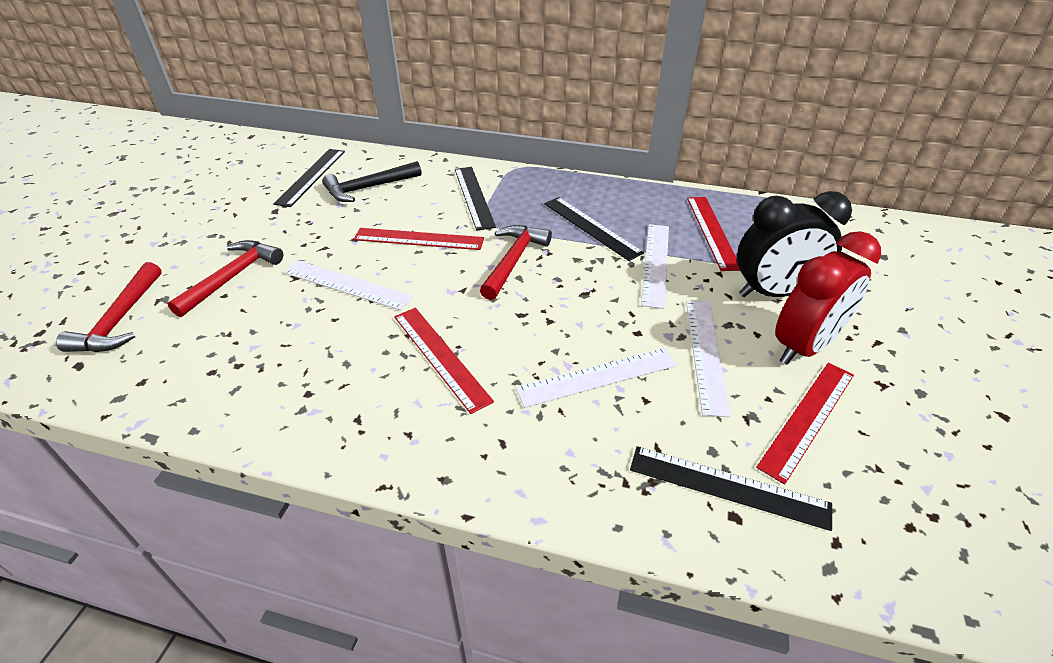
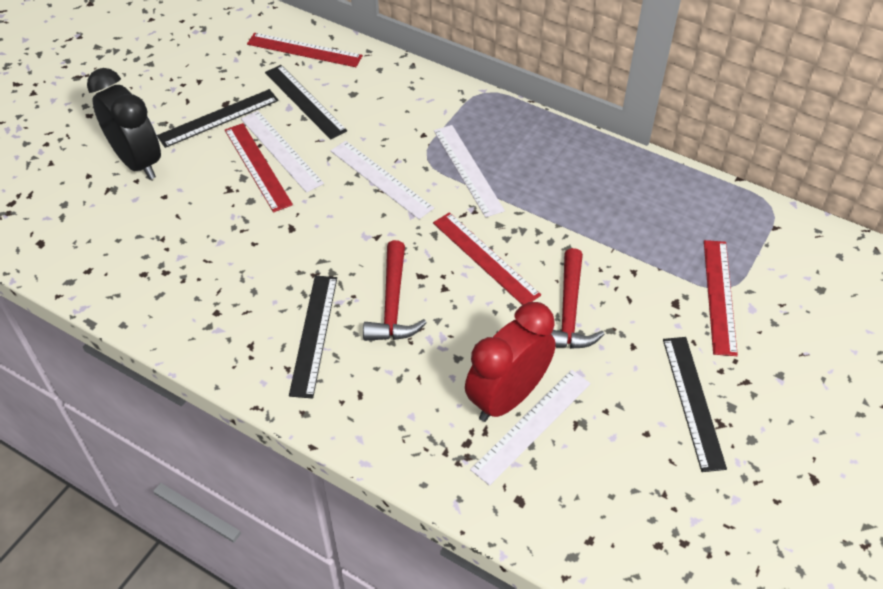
black hammer: [322,161,422,202] = 1 -> none = 0
red hammer: [56,262,162,352] [167,240,283,317] [480,225,552,300] = 3 -> [363,240,426,341] [551,248,605,349] = 2

